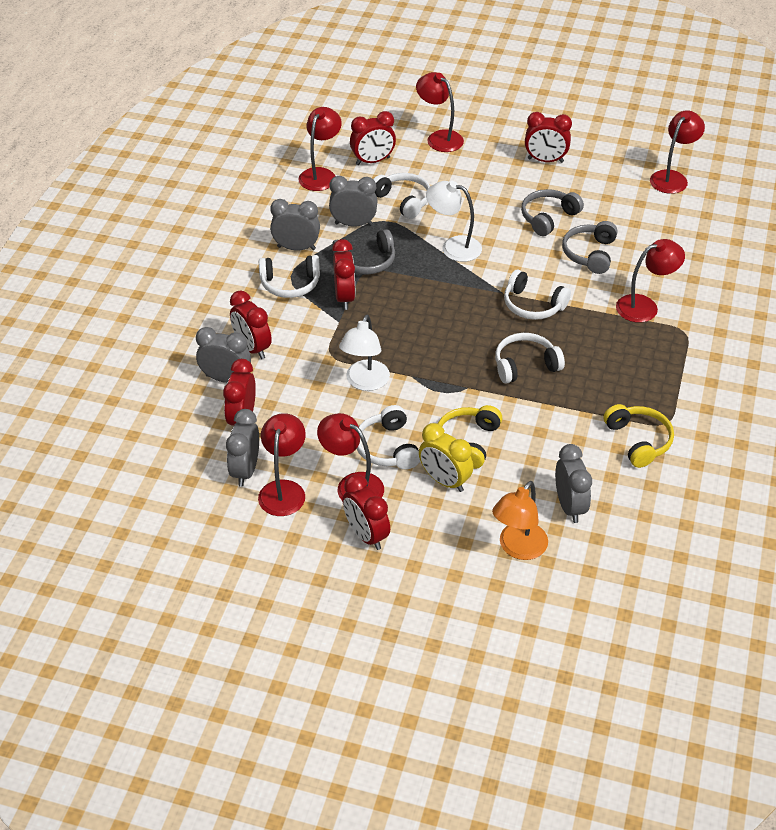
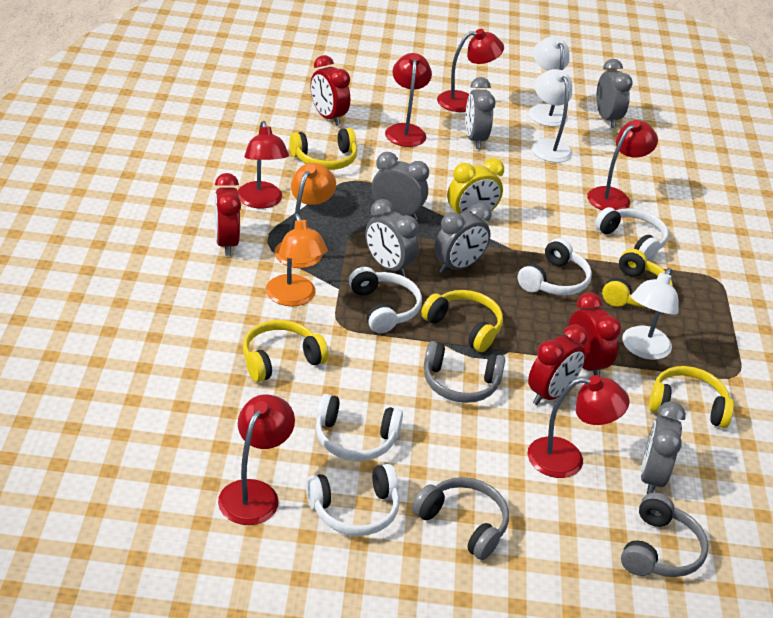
grey clock: [196,327,251,383] [226,409,259,487] [270,199,320,251] [329,176,378,227] [555,444,592,523] = 5 -> [365,199,419,277] [372,152,429,220] [434,203,491,273] [465,77,496,149] [596,59,633,128] [641,401,686,494] = 6
orange lamp: [492,481,548,560] = 1 -> [266,214,328,306] [274,163,336,268] = 2
red clock: [223,359,256,426] [230,290,272,359] [332,239,356,310] [343,474,390,550] [350,111,396,165] [525,112,572,163] = 6 -> [215,173,241,256] [311,55,350,126] [528,324,588,405] [568,292,621,376] = 4
white lamp: [339,314,390,391] [426,181,482,262] = 2 -> [529,37,570,127] [532,69,573,163] [622,268,679,360] = 3
yellow headphones: [438,405,502,469] [604,404,674,468] = 2 -> [243,320,329,382] [289,128,357,170] [421,290,503,352] [602,249,673,307] [649,366,734,428] = 5

